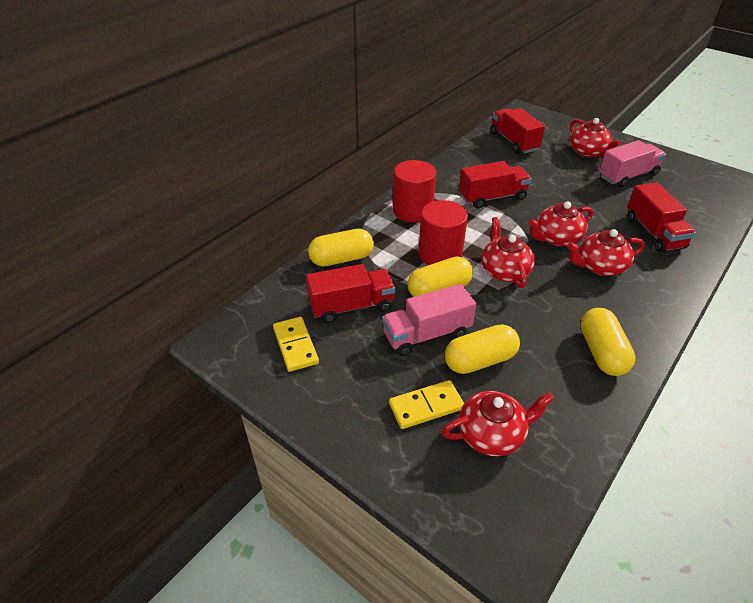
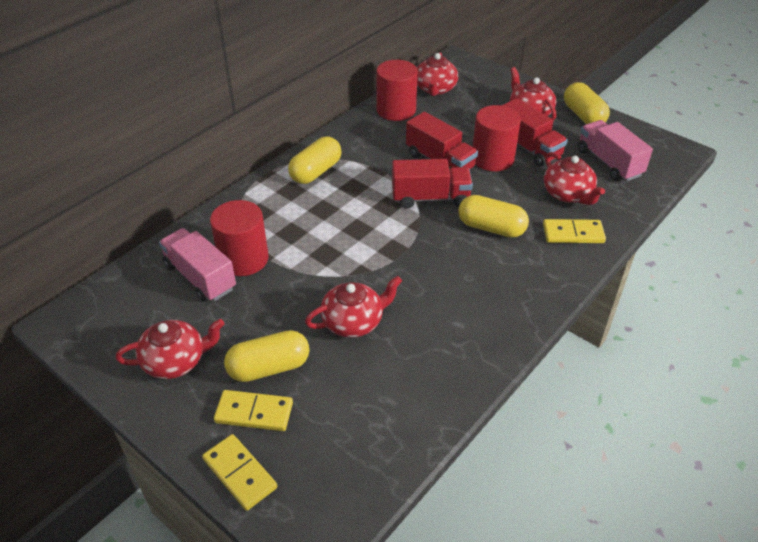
red cylinder: [393,160,436,222] [419,200,468,265] = 2 -> [210,200,269,276] [376,60,418,121] [472,105,521,171] = 3
red truck: [306,264,395,323] [459,161,531,208] [491,108,545,154] [627,182,696,252] = 4 -> [392,159,473,209] [406,112,478,169] [501,98,568,166] = 3
yellow domino: [273,317,319,372] [389,380,464,429] = 2 -> [202,434,277,511] [214,390,293,431] [543,219,606,243] = 3

